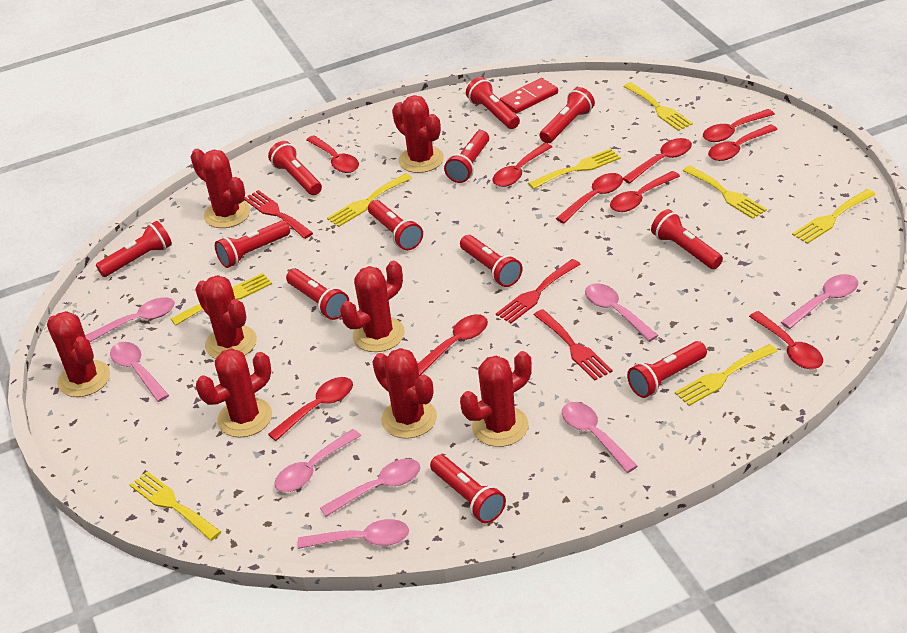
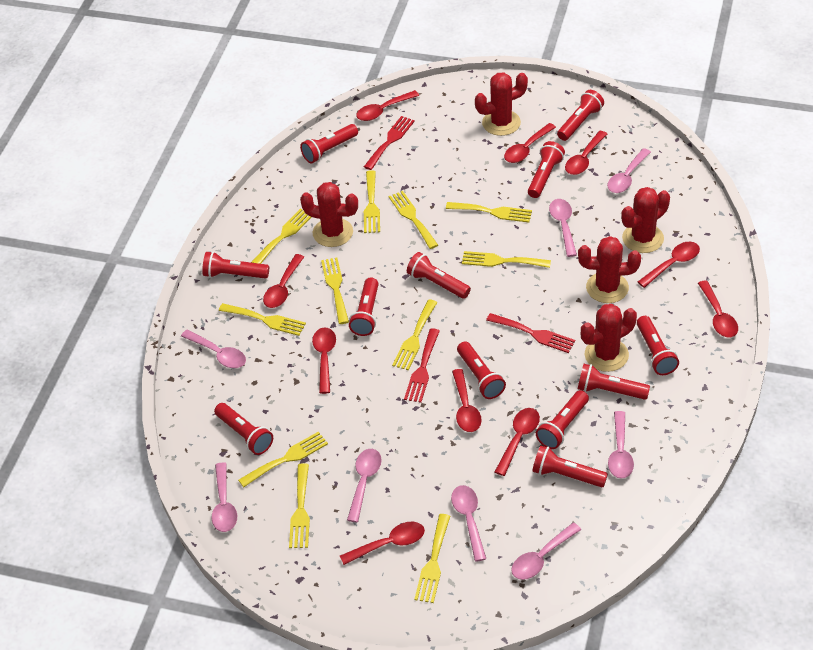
red cactus: [47,311,110,397] [191,149,250,228] [195,275,257,359] [196,348,272,437] [340,261,405,352] [372,348,437,439] [392,95,444,173] [460,351,532,447] = 8 -> [300,182,358,247] [475,72,528,136] [578,236,641,303] [581,304,637,372] [621,187,670,253] = 5
red domino: [500,78,558,114] = 1 -> none = 0
yellow fork: [130,471,221,541] [171,273,272,326] [327,173,412,227] [528,148,621,189] [623,82,693,131] [675,344,777,406] [683,166,767,219] [792,189,876,244] = 8 -> [219,303,306,336] [238,432,328,487] [251,208,311,264] [289,463,310,548] [321,258,349,324] [364,170,380,233] [389,191,438,249] [392,300,437,370] [414,514,450,603] [446,202,532,222] [462,251,551,268] = 11

